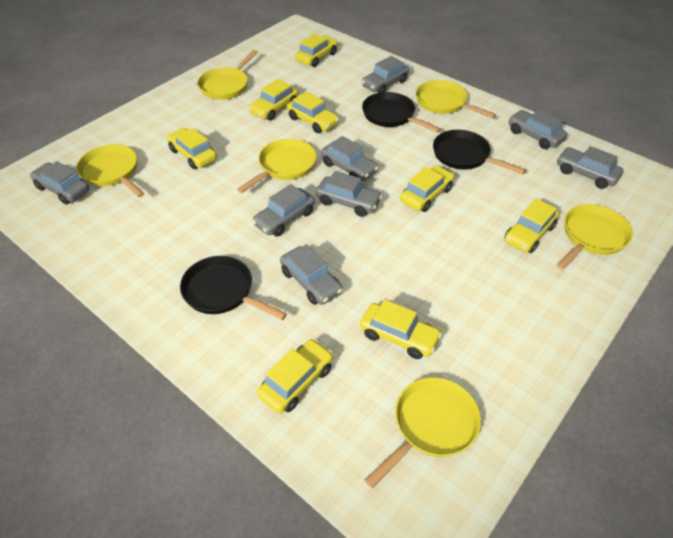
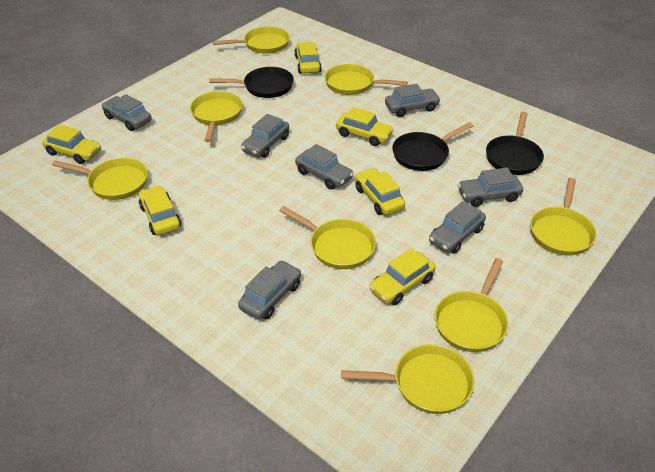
grey car: [30,161,89,204] [252,184,315,237] [280,244,343,305] [316,171,382,217] [321,136,379,181] [361,56,409,93] [509,109,567,149] [557,146,623,189] = 8 -> [102,94,152,131] [238,260,301,320] [241,114,289,158] [295,144,354,189] [385,84,441,117] [429,201,486,254] [458,168,523,207] = 7
yellow car: [167,128,217,169] [249,79,298,121] [257,339,333,413] [287,92,339,133] [295,34,338,67] [360,299,442,359] [400,166,455,212] [504,198,559,253] = 8 -> [42,124,101,164] [139,185,181,235] [294,42,322,74] [336,107,394,146] [355,168,405,215] [369,248,436,305] = 6
yellow pan: [76,144,144,197] [197,50,258,100] [237,139,317,193] [365,377,481,488] [416,80,496,118] [556,204,633,270] = 6 -> [52,158,148,200] [190,91,242,142] [213,26,290,54] [279,206,376,269] [325,64,408,95] [341,344,474,414] [435,258,508,352] [530,178,596,256] = 8

